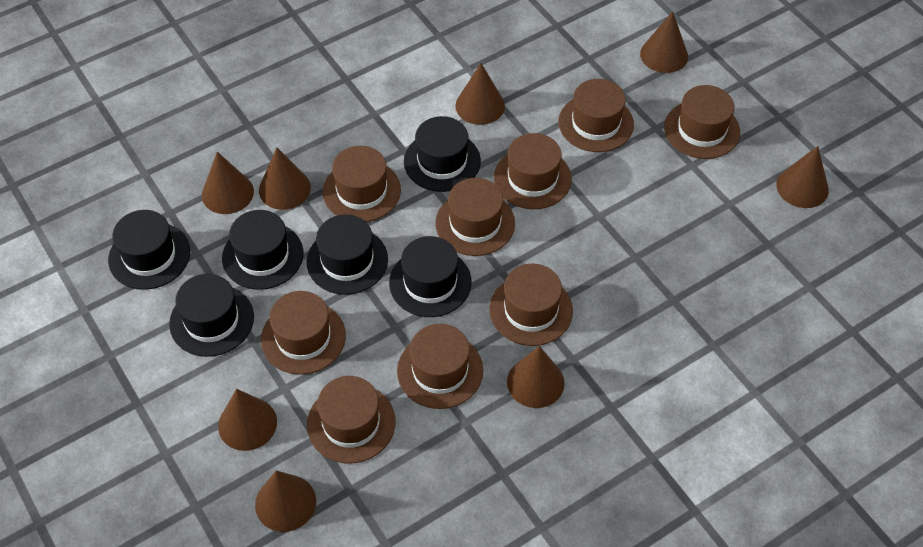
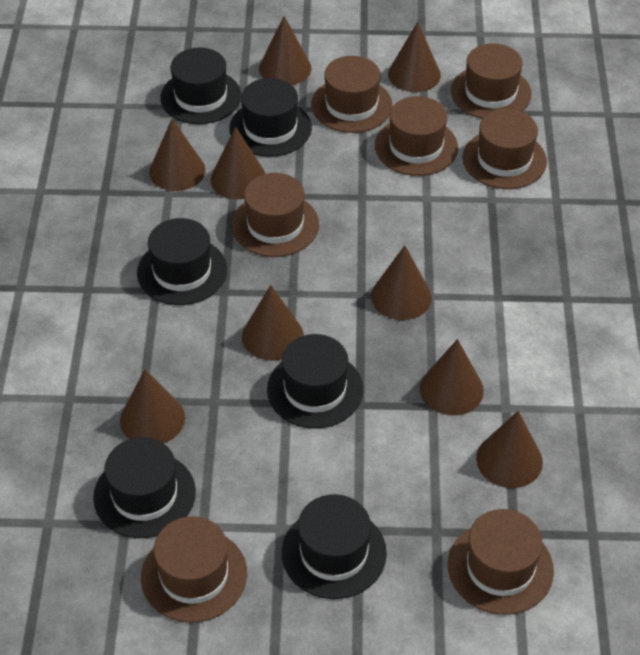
brown cone: [202,152,254,214] [218,389,277,451] [255,470,316,532] [259,148,311,210] [455,63,505,125] [507,346,565,408] [640,11,688,73] [776,146,829,208] = 8 -> [120,369,185,443] [149,119,206,191] [210,127,266,200] [242,285,304,361] [259,16,312,85] [371,245,432,320] [388,22,441,92] [420,339,484,415] [476,411,543,488] = 9
brown hat: [261,291,346,375] [307,376,395,463] [323,146,401,222] [397,324,483,409] [435,178,515,256] [489,264,573,346] [494,133,572,209] [559,79,634,152] [664,85,740,159] = 9 -> [141,516,247,623] [232,173,319,257] [311,56,393,133] [375,96,458,176] [448,509,554,615] [451,43,532,119] [462,109,547,189] = 7

